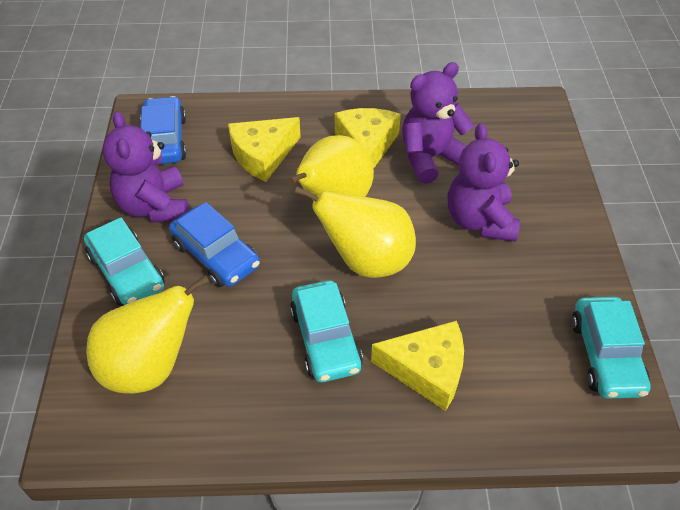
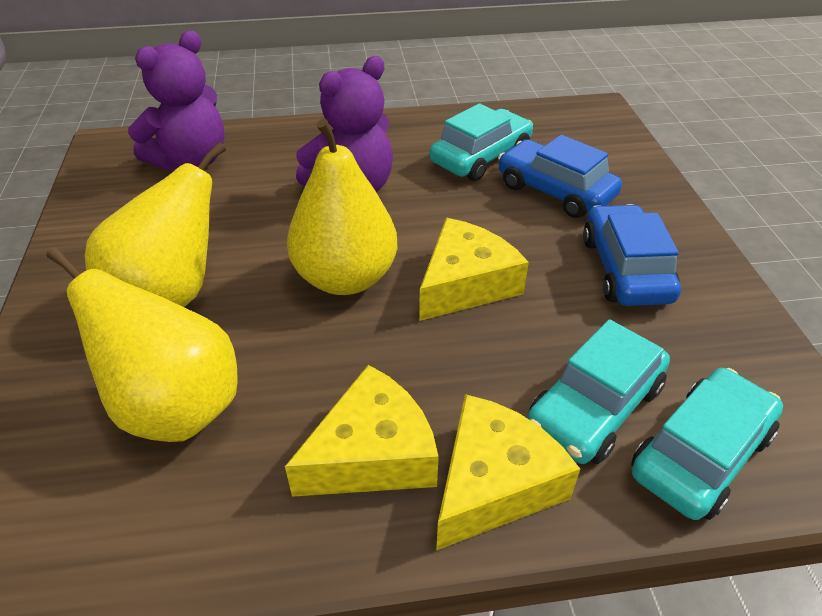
purple teddy bear: [103,111,189,222] [402,62,474,184] [448,123,520,242] = 3 -> [128,31,225,171] [296,56,393,193] = 2

